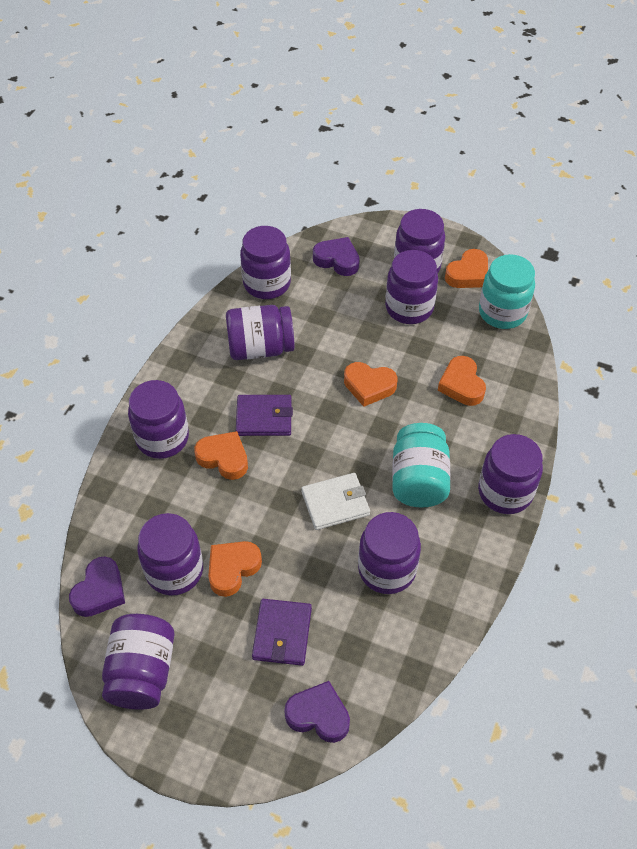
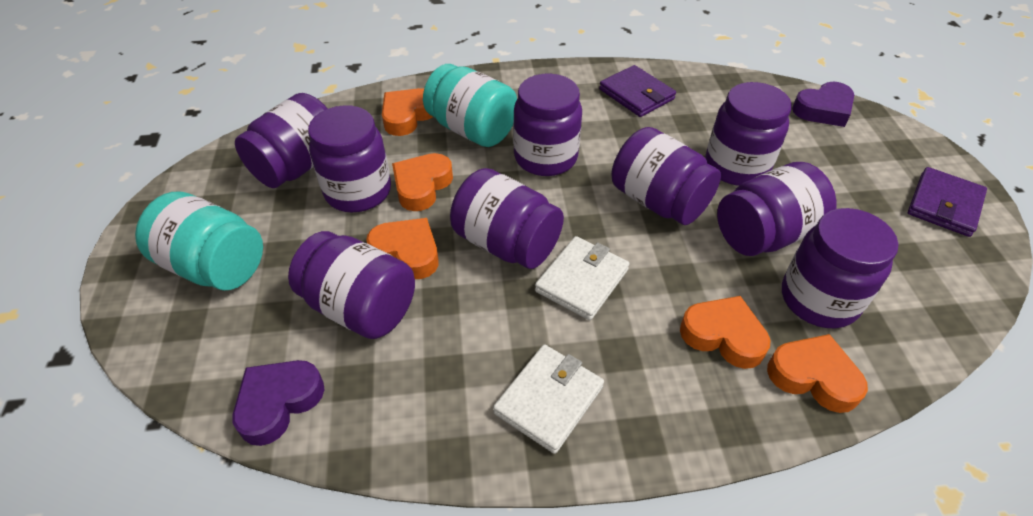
purple heart: [69,556,125,617] [284,681,350,743] [313,237,360,276] = 3 -> [232,360,325,446] [792,82,854,127] = 2
white wallet: [301,473,370,530] = 1 -> [493,344,604,454] [535,236,630,320] = 2

